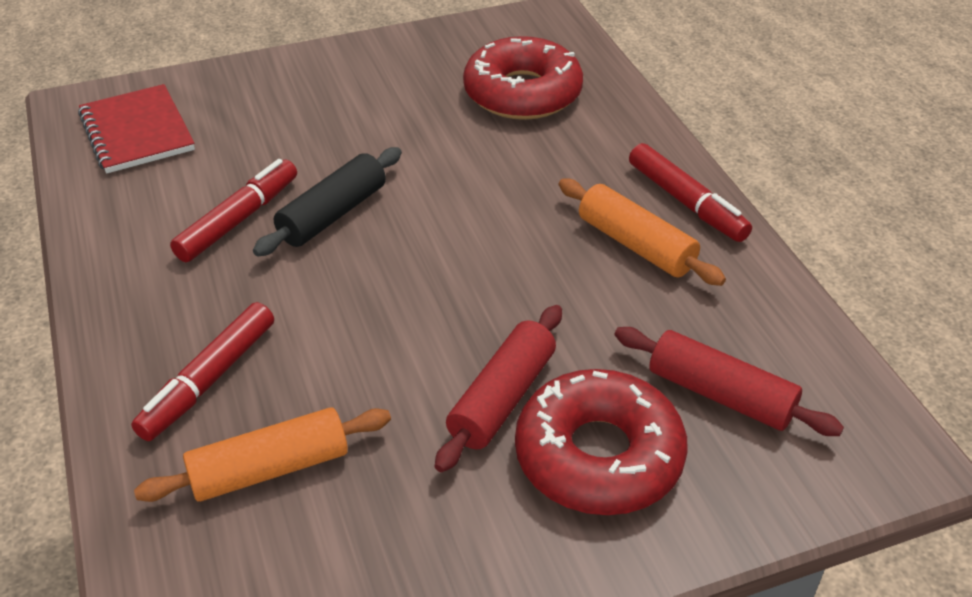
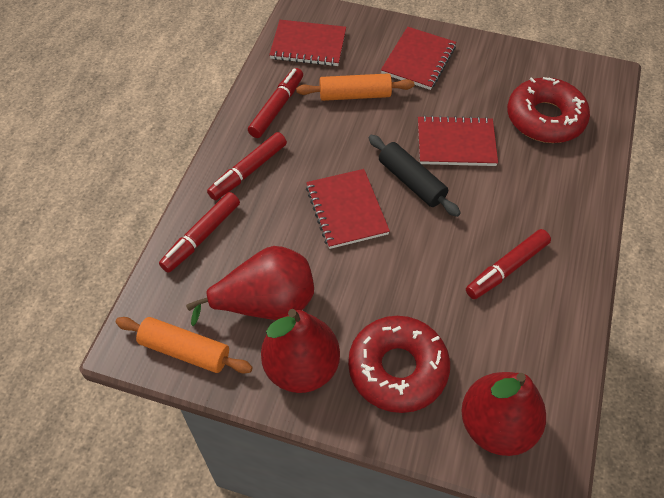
red marker: [131,302,274,441] [170,159,297,262] [629,143,752,242] = 3 -> [159,192,240,273] [207,132,287,201] [248,68,303,138] [466,229,551,299] = 4
red notebook: [78,84,195,173] = 1 -> [269,20,346,66] [306,169,390,249] [381,27,456,90] [418,115,498,166] = 4
red pear: none = 0 -> [186,246,314,326] [261,309,340,393] [461,372,546,456] = 3
red rolling pin: [435,305,562,472] [615,327,844,436] = 2 -> none = 0

